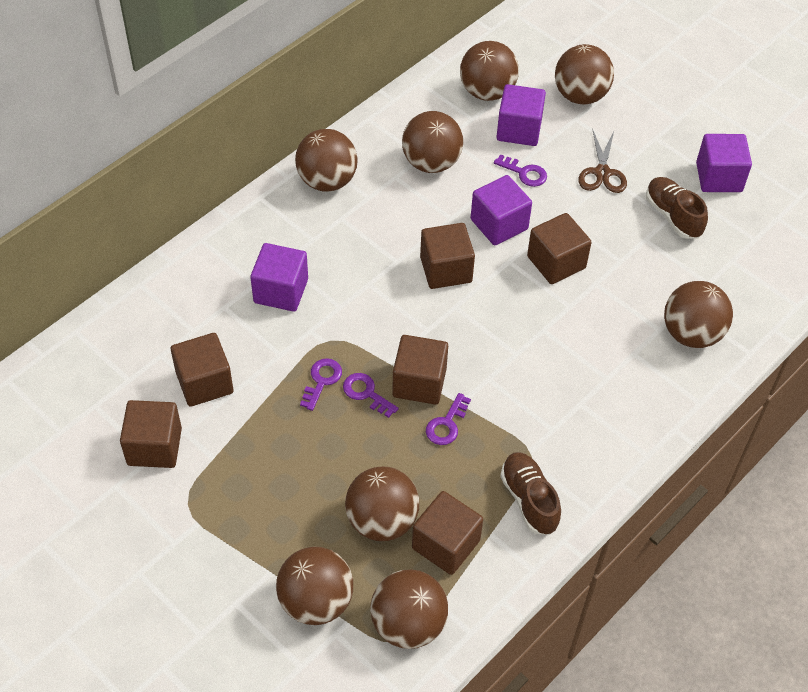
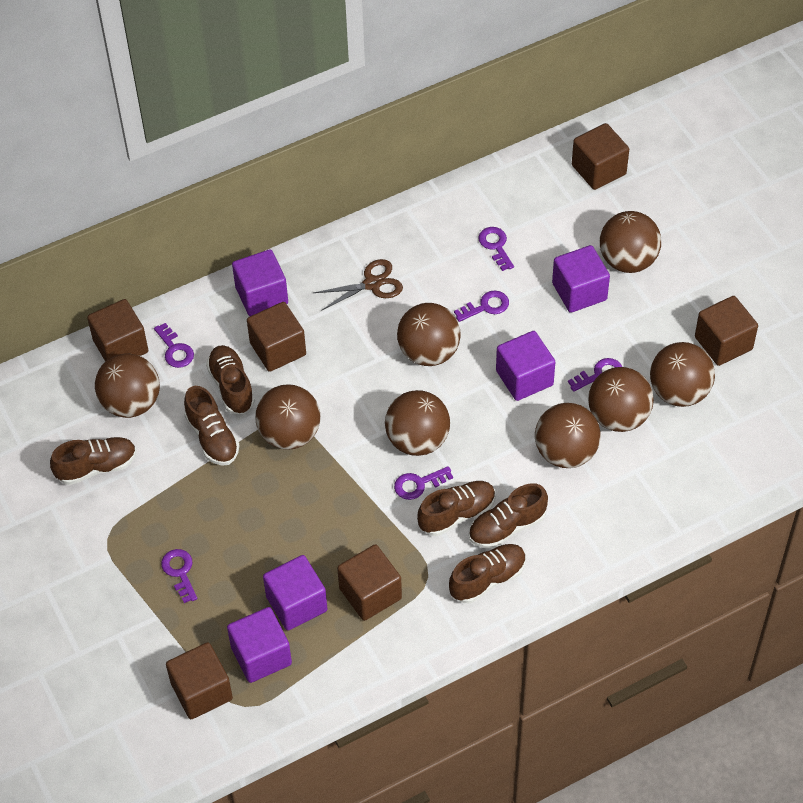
brown shoe: [500,452,561,535] [646,177,708,239] = 2 -> [50,437,137,485] [184,386,239,465] [206,345,255,414] [417,481,496,536] [449,544,526,603] [469,483,548,549] = 6
purple cube: [250,243,308,311] [471,175,532,246] [496,84,546,146] [696,134,752,192] = 4 -> [227,607,292,683] [232,249,288,316] [263,555,328,631] [496,331,555,401] [552,245,610,313] = 5
purple key: [300,358,342,411] [343,373,399,418] [426,393,471,445] [494,154,547,187] = 4 -> [154,323,194,368] [161,549,198,603] [394,466,453,500] [454,290,509,322] [478,227,514,271] [568,358,622,392] = 6

